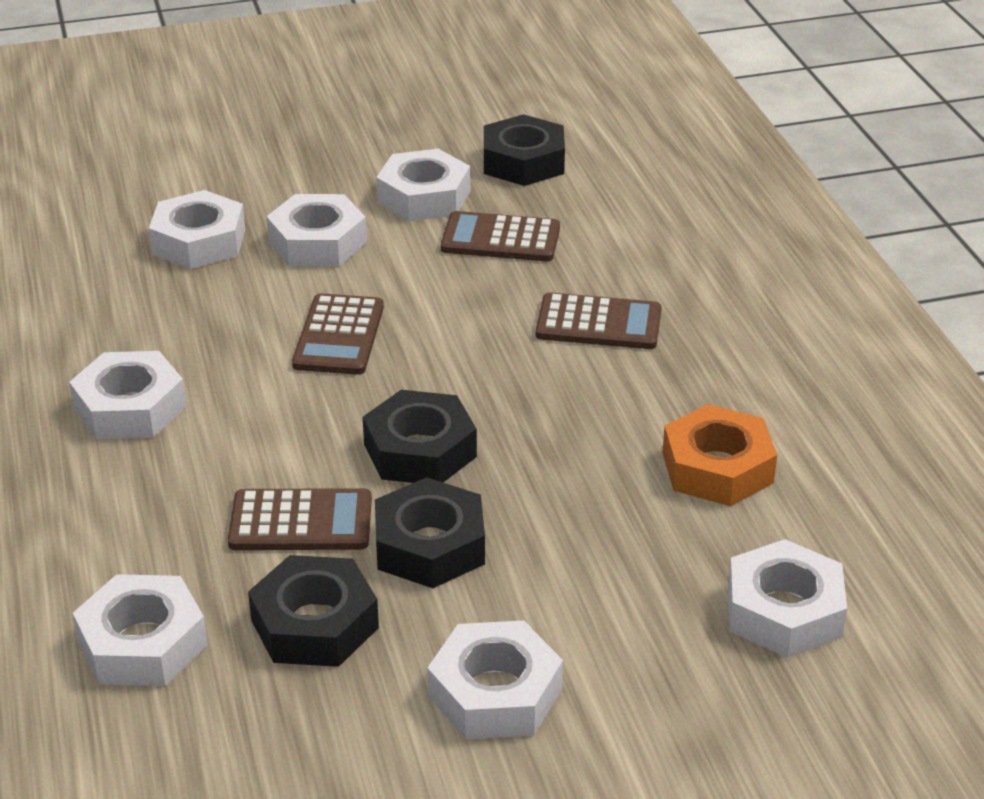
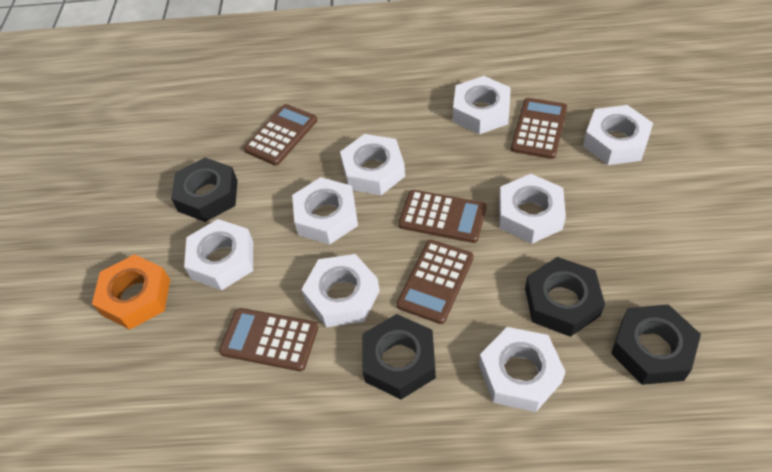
brown calculator: [228,488,372,550] [292,293,384,375] [441,211,560,261] [536,292,662,349] = 4 -> [219,308,318,371] [244,104,317,166] [396,240,473,324] [398,190,486,243] [511,98,567,159] = 5
white nut: [69,351,186,439] [73,574,208,686] [149,190,245,269] [266,194,367,266] [376,149,470,221] [427,620,563,739] [728,539,847,658] = 7 -> [184,219,253,290] [292,177,358,245] [301,254,380,327] [340,134,405,195] [453,76,511,134] [479,327,565,412] [499,174,566,244] [583,105,653,165] = 8

